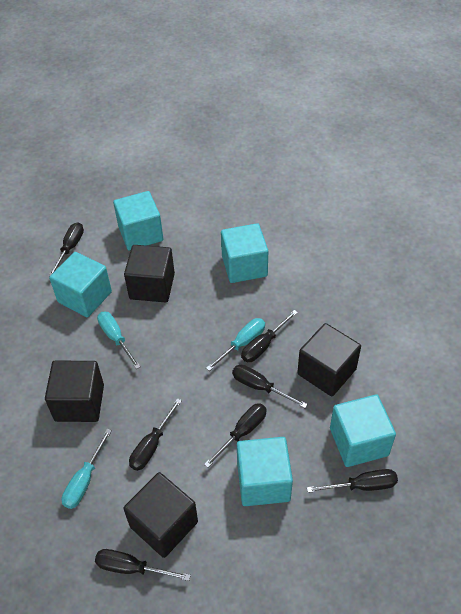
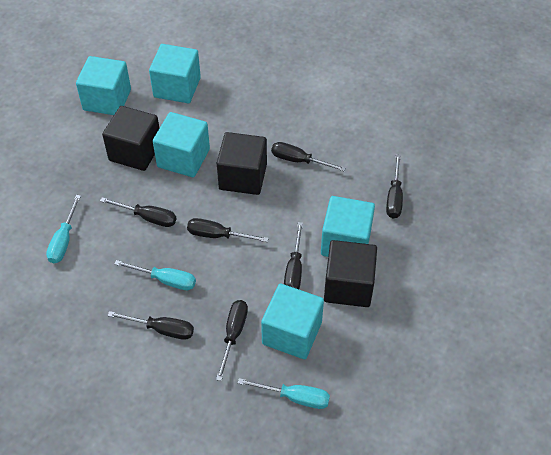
black cube: [45,361,104,422] [123,472,198,558] [124,245,175,302] [297,323,361,396] = 4 -> [102,106,159,171] [217,132,267,195] [324,240,377,307] = 3

